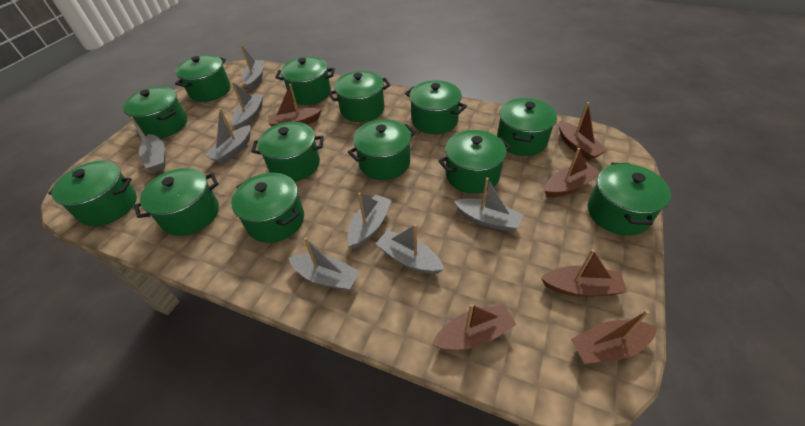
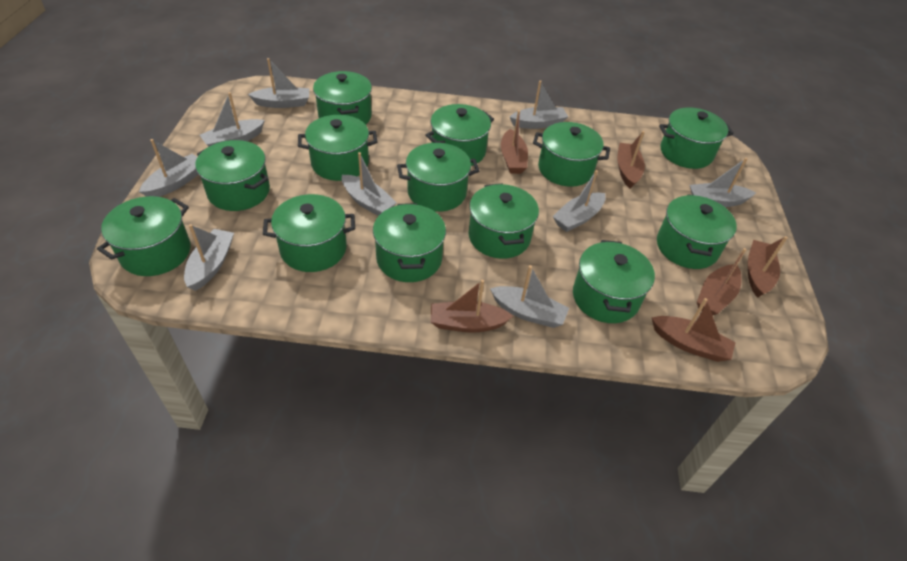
grey boat: [130,117,165,172] [205,108,250,164] [231,82,263,129] [241,45,264,90] [289,237,360,291] [347,192,392,249] [376,224,444,274] [454,178,523,232] = 8 -> [139,139,199,197] [184,224,234,291] [200,92,265,146] [248,58,309,108] [342,152,397,216] [490,265,569,328] [510,80,568,129] [553,170,606,232] [690,158,756,207] = 9

